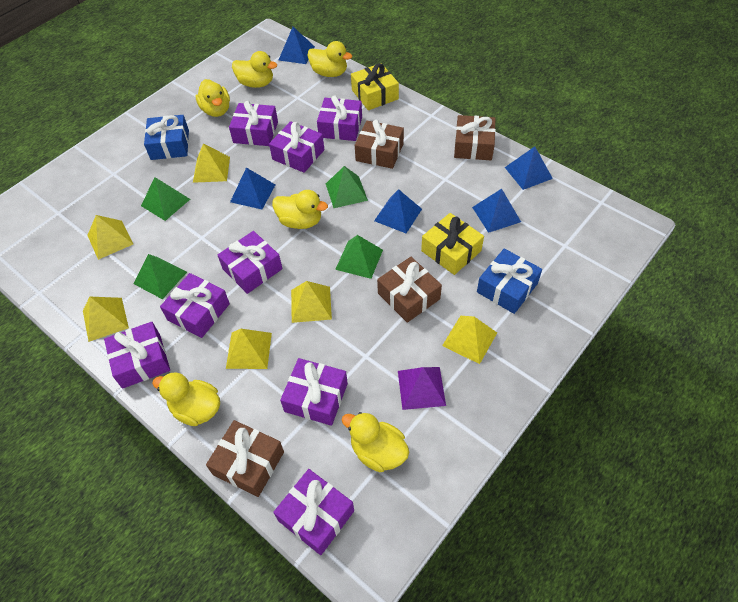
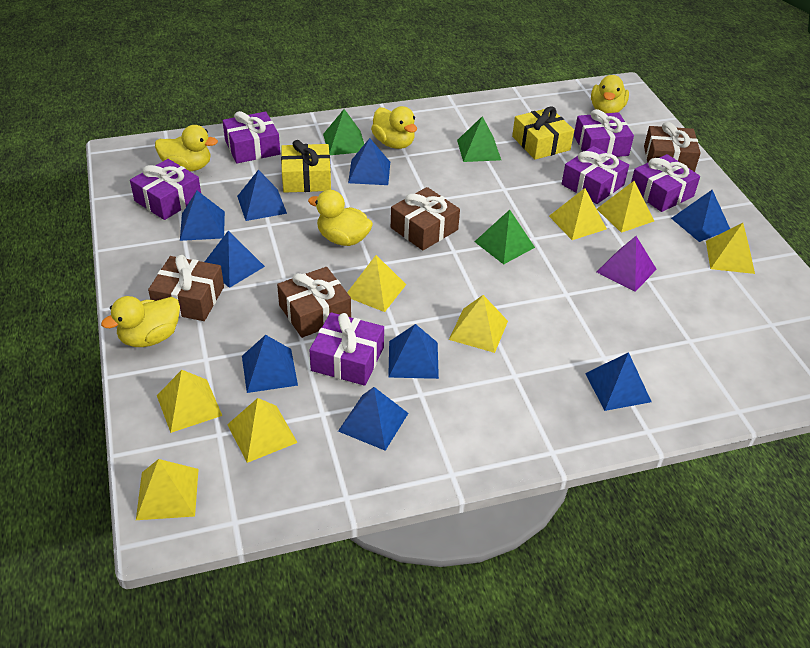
blue gift: [144,115,189,160] [477,248,542,314] = 2 -> none = 0
blue pyramid: [230,167,275,209] [279,27,315,64] [374,189,422,233] [472,189,521,233] [505,147,553,190] = 5 -> [180,191,225,241] [205,231,265,288] [237,170,287,221] [242,335,298,393] [338,387,408,451] [348,138,390,185] [388,324,439,379] [585,352,652,411] [671,190,730,242] = 9
green pyramid: [134,254,187,299] [141,177,190,221] [326,166,368,208] [335,235,383,279] = 4 -> [323,109,364,155] [457,116,501,162] [474,210,535,265] = 3
purple gift: [104,322,170,389] [160,273,230,338] [218,231,283,294] [229,101,278,146] [269,121,324,173] [273,469,354,555] [280,358,348,426] [317,95,362,141] = 8 -> [130,159,201,220] [223,111,280,163] [309,312,384,386] [562,146,629,204] [574,109,634,157] [631,154,700,212] = 6
yellow duck: [152,373,220,426] [196,79,230,117] [232,51,277,88] [272,190,328,229] [307,41,352,77] [342,412,409,472] = 6 -> [101,296,180,347] [155,125,218,171] [308,190,373,246] [371,106,417,149] [591,75,629,113] = 5
yellow pyramid: [83,297,129,342] [87,215,133,260] [193,144,230,183] [226,329,272,369] [291,281,332,323] [442,316,497,364] = 6 -> [136,459,199,520] [157,370,222,433] [227,398,298,463] [347,255,406,312] [449,295,508,353] [549,188,607,240] [597,181,654,233] [706,223,755,274] = 8

